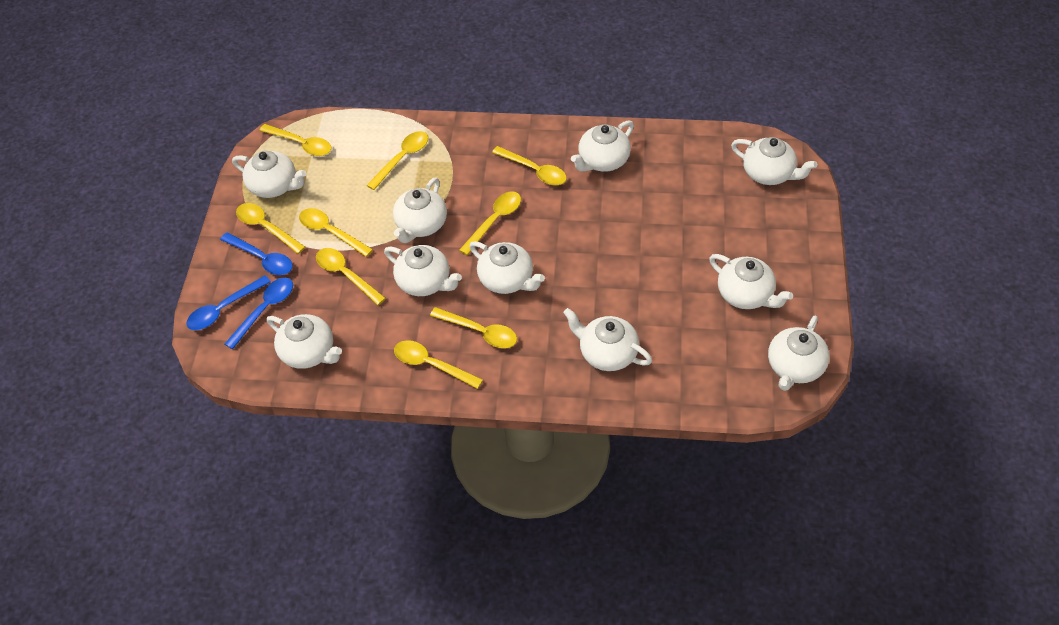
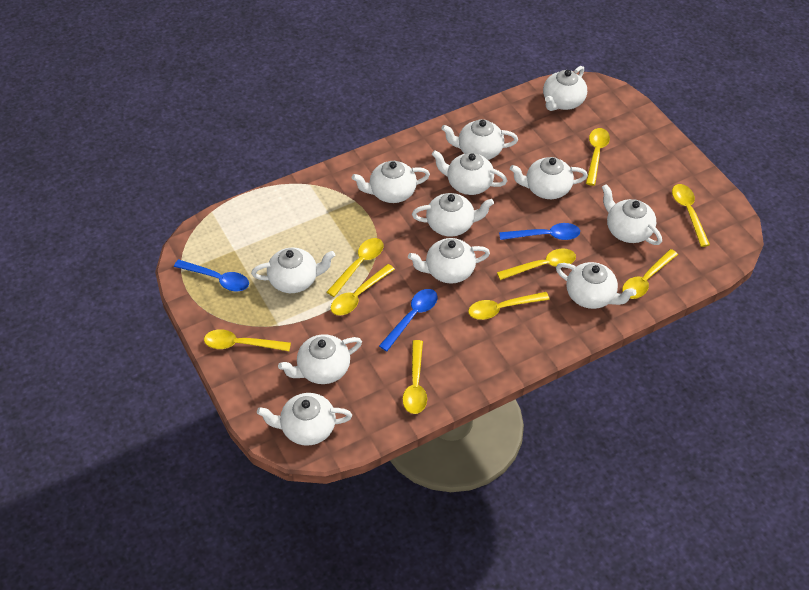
white teapot: [232,151,307,198] [267,314,342,369] [384,245,462,296] [393,177,447,243] [469,241,545,294] [563,308,652,371] [571,120,634,172] [709,254,793,309] [731,137,817,185] [768,315,829,391] = 10 -> [251,248,335,293] [257,393,352,446] [278,334,362,384] [352,161,430,203] [408,238,490,284] [412,193,494,237] [432,150,507,195] [441,119,518,160] [510,157,588,199] [543,66,587,111] [556,262,637,309] [602,184,662,245] = 12

